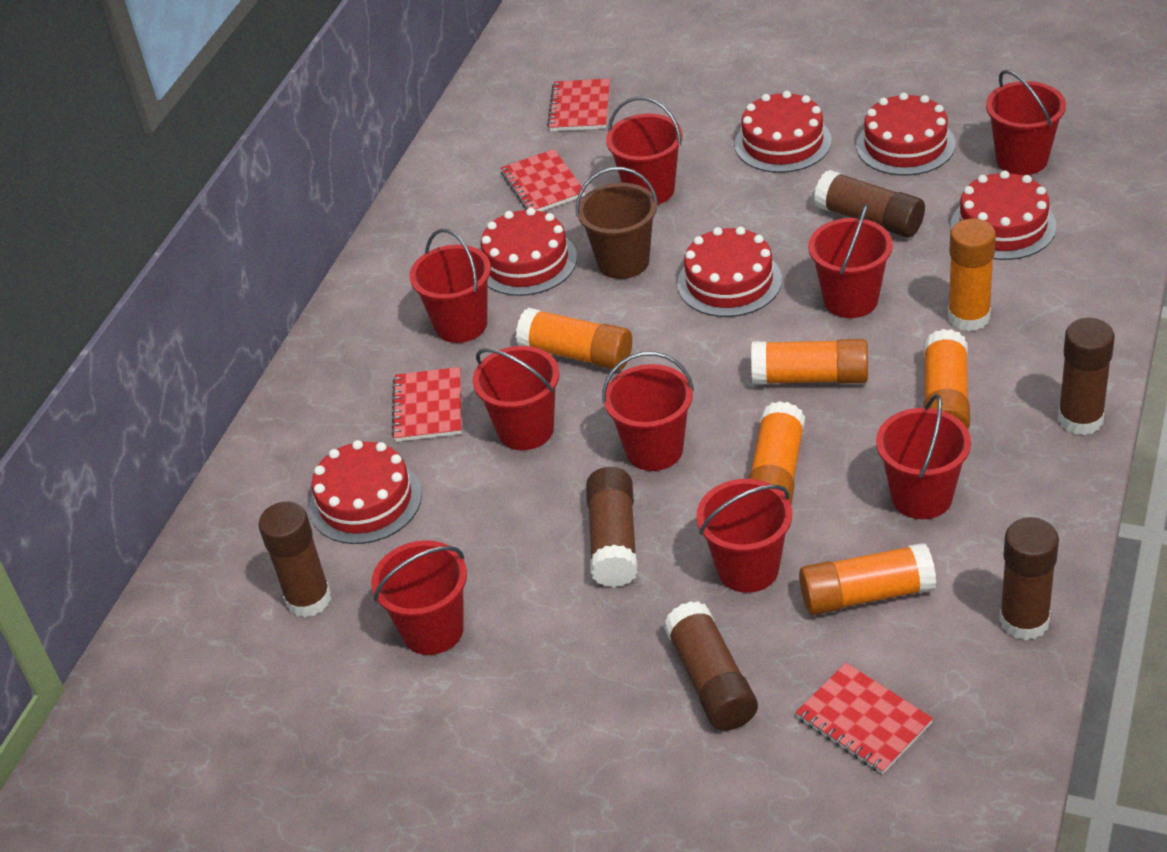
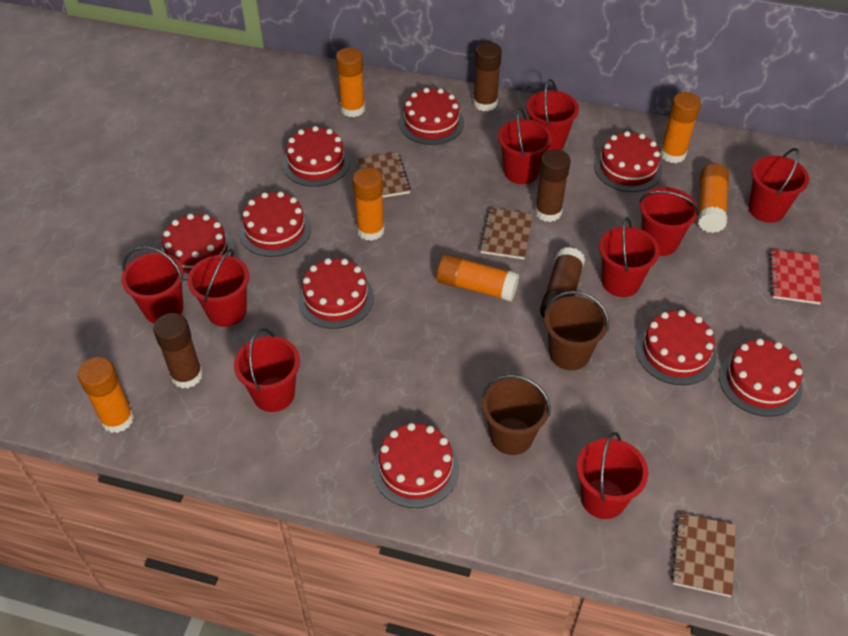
brown bucket: [576,167,658,279] = 1 -> [482,375,551,455] [544,291,609,370] = 2
brown glue stick: [258,502,331,618] [586,467,638,588] [664,601,758,731] [814,170,925,238] [999,517,1059,641] [1058,318,1115,435] = 6 -> [153,313,203,388] [473,42,502,111] [535,149,571,222] [540,247,585,318] = 4
brown notebook: none = 0 -> [358,152,411,198] [479,208,533,259] [671,513,736,597] = 3
red cake: [309,440,422,544] [481,208,577,296] [677,227,782,317] [735,91,832,173] [856,93,955,176] [951,170,1056,260] = 6 -> [161,214,234,280] [239,192,311,257] [283,126,350,187] [298,258,374,329] [372,423,459,508] [399,88,464,145] [594,131,662,192] [636,310,716,385] [719,339,803,417] = 9
red notebook: [392,367,462,442] [500,149,585,211] [547,79,610,131] [795,663,933,774] = 4 -> [769,249,822,305] = 1

